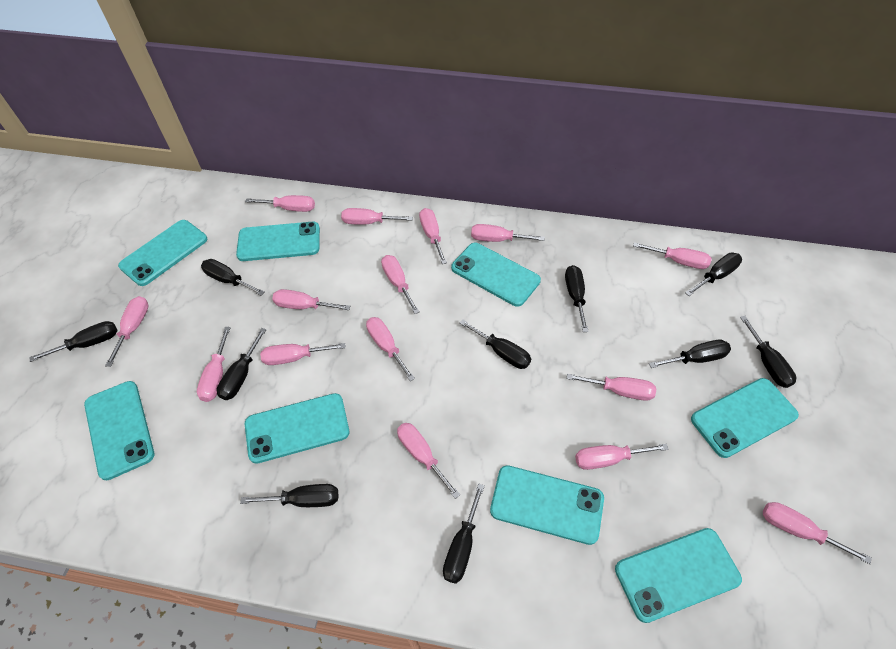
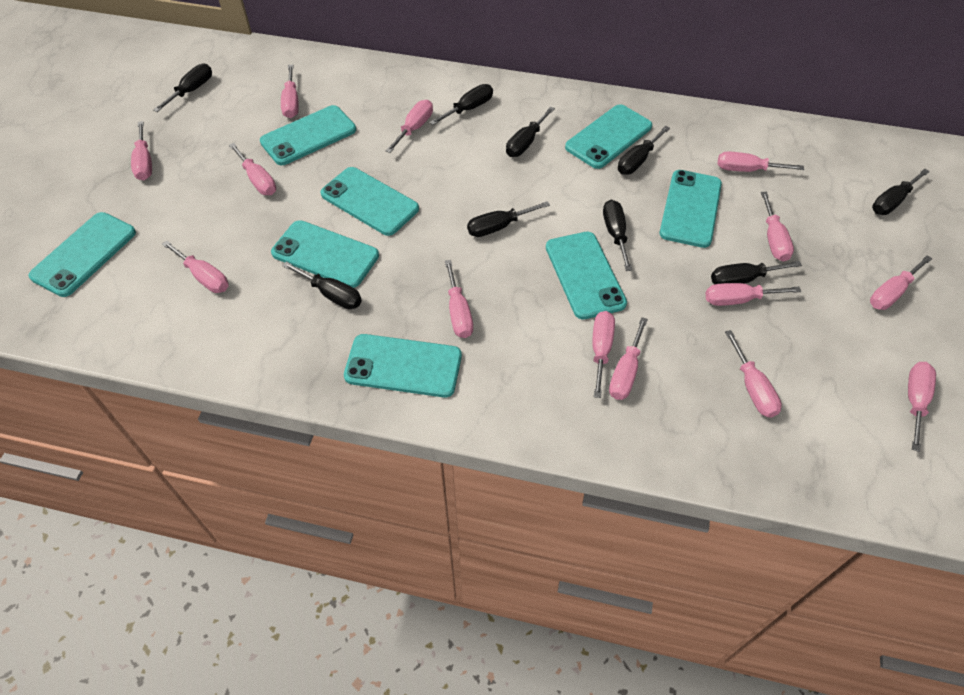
black screwdriver: [29,321,117,362] [201,259,264,296] [217,328,267,400] [240,484,338,507] [443,484,485,584] [460,319,531,369] [565,265,589,332] [649,339,731,368] [685,253,742,296] [740,316,796,388] = 10 -> [153,64,212,112] [282,262,362,309] [429,84,493,125] [467,201,550,237] [506,107,555,157] [603,200,632,271] [618,126,670,175] [711,261,802,284] [872,169,930,215] = 9
pink screwdriver: [105,296,148,367] [197,327,231,402] [245,195,315,212] [260,343,346,365] [272,289,350,310] [341,208,413,224] [366,317,415,381] [381,255,419,314] [397,423,460,499] [419,208,447,264] [471,224,545,242] [567,374,656,401] [575,444,669,470] [633,242,712,269] [763,502,872,564] = 15 -> [131,121,152,180] [162,240,229,293] [229,143,276,195] [281,65,299,118] [386,100,433,153] [445,260,473,338] [593,311,615,398] [609,317,648,400] [705,283,801,306] [717,151,804,172] [725,330,782,418] [761,192,794,262] [870,255,932,310] [908,362,936,452] = 14

